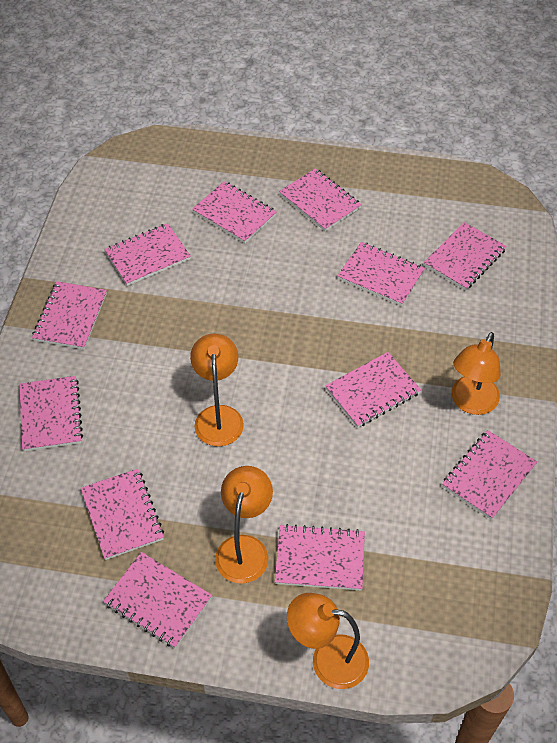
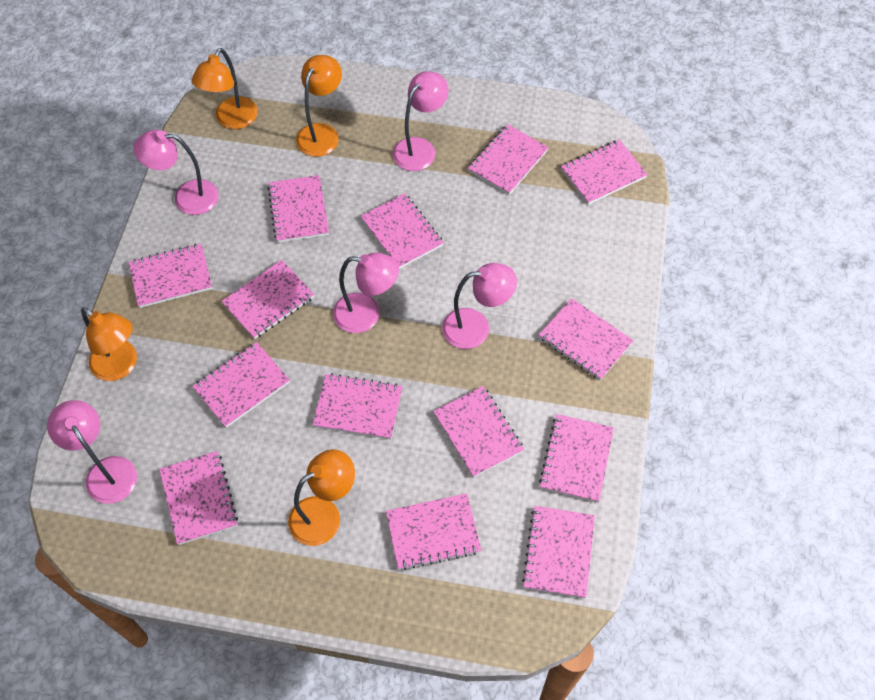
pink lamp: none = 0 -> [47,400,137,504] [134,130,219,215] [333,252,399,333] [393,71,449,171] [442,263,517,349] = 5
pink notebook: [19,376,83,451] [32,281,107,349] [81,469,164,560] [103,552,212,648] [104,223,191,286] [192,181,277,243] [275,524,365,591] [279,168,362,231] [325,352,421,428] [337,242,425,306] [424,222,506,290] [442,430,537,520] = 12 -> [129,244,213,308] [159,451,238,545] [192,342,290,428] [221,260,314,339] [267,175,329,243] [313,373,403,439] [361,193,443,269] [386,494,481,570] [433,386,524,478] [468,124,549,195] [522,506,595,598] [539,298,634,380] [539,414,614,502] [561,140,648,205] = 14

